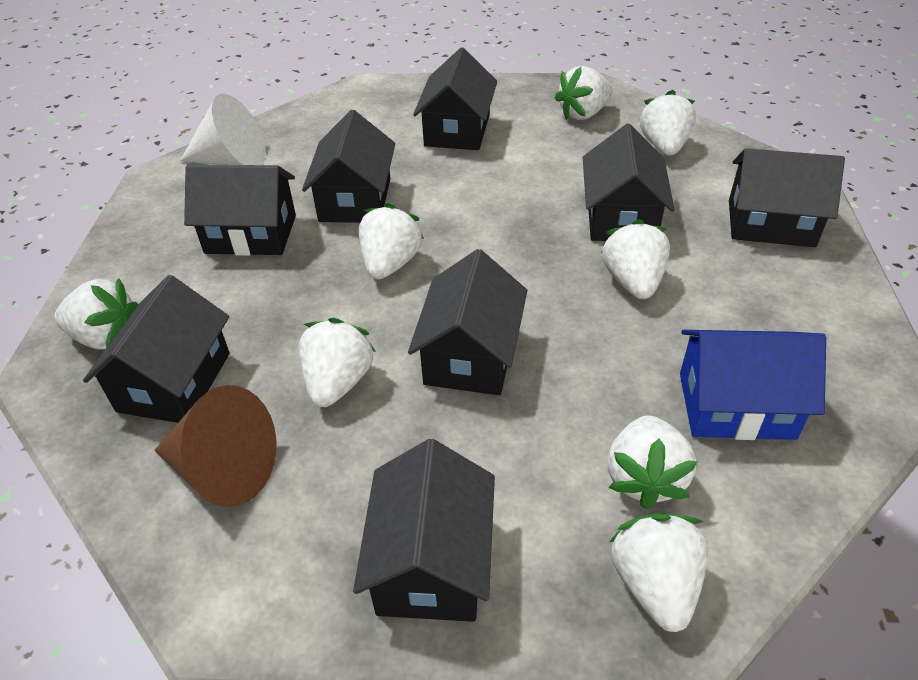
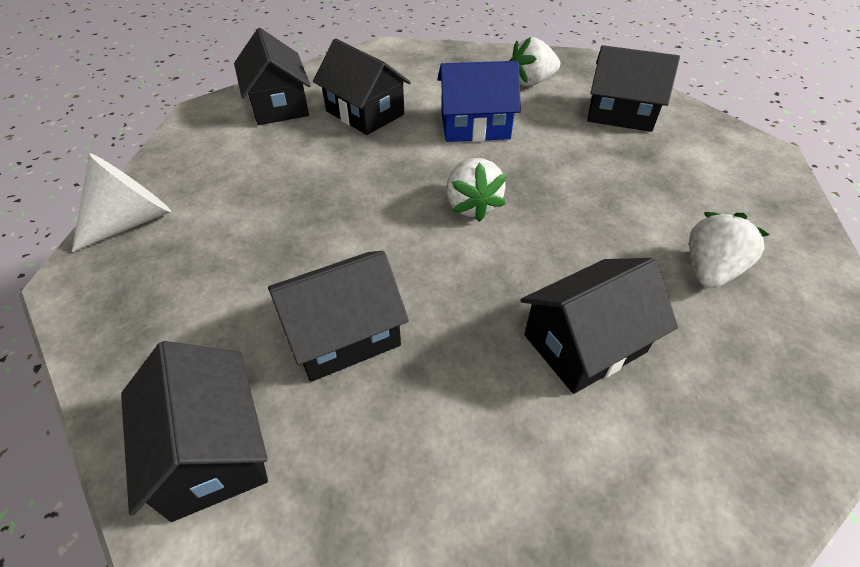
black house: [83,275,230,423] [184,164,296,256] [302,110,395,223] [353,439,495,622] [408,249,527,395] [413,48,497,150] [583,124,675,241] [729,148,845,247] = 8 -> [121,341,268,522] [234,28,311,125] [268,251,409,382] [313,38,411,135] [520,258,678,394] [587,45,680,132] = 6
brown cone: [155,385,276,507] = 1 -> none = 0
white strawberry: [54,279,138,349] [299,318,376,407] [359,203,424,279] [555,66,613,120] [601,219,670,299] [607,415,698,510] [608,513,708,632] [640,90,696,155] = 8 -> [446,158,507,222] [509,37,560,86] [689,212,770,288] = 3

